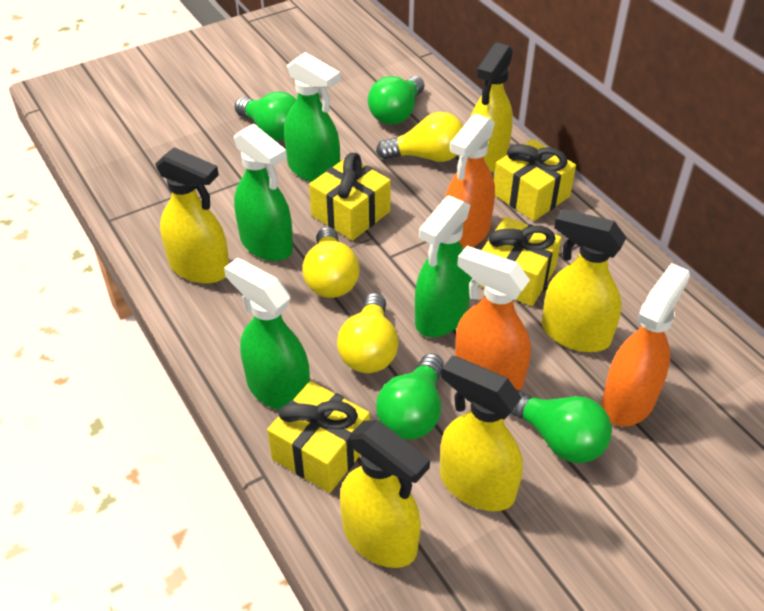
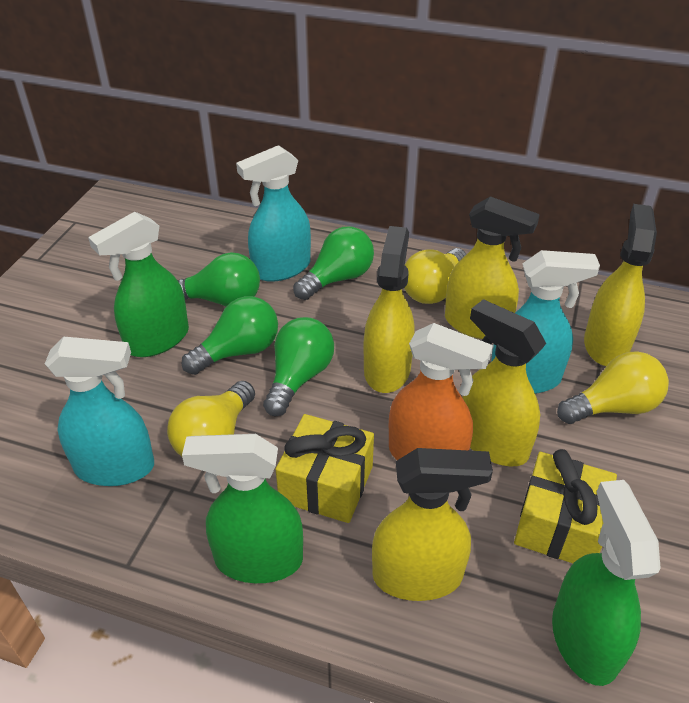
green spray bottle: [224,258,310,410] [234,124,293,261] [284,52,340,182] [415,195,472,337] = 4 -> [88,212,189,357] [182,434,303,583] [552,480,661,686] = 3
orange spray bottle: [445,113,495,249] [455,246,531,391] [602,263,690,427] = 3 -> [389,323,493,460] = 1
turquoise spray bottle: none = 0 -> [45,337,154,486] [236,145,311,282] [491,250,600,394] = 3
yellow gift: [267,381,370,493] [309,153,391,240] [479,217,562,306] [494,139,576,221] = 4 -> [275,414,374,523] [514,449,617,563] = 2

